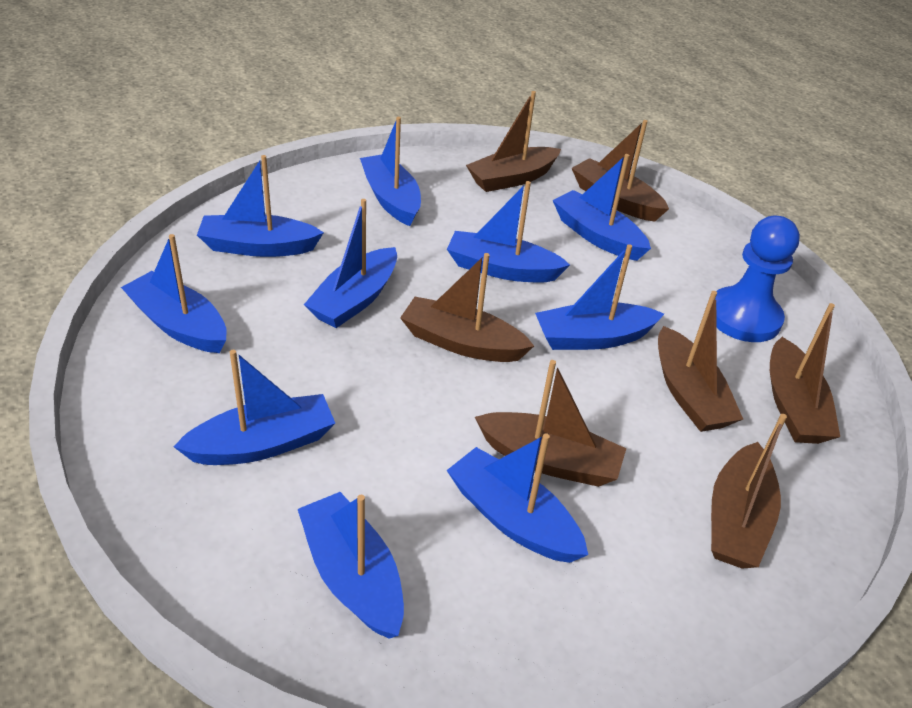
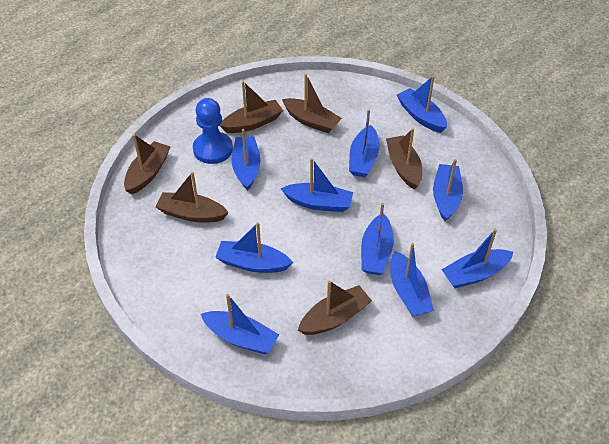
brown boat: [400,253,534,362] [466,91,561,192] [475,360,626,487] [572,120,669,222] [658,291,743,432] [711,414,787,569] [770,303,840,444] = 7 -> [124,134,171,195] [156,172,229,223] [219,81,283,133] [282,74,342,133] [298,280,372,335] [386,128,422,189] = 6

